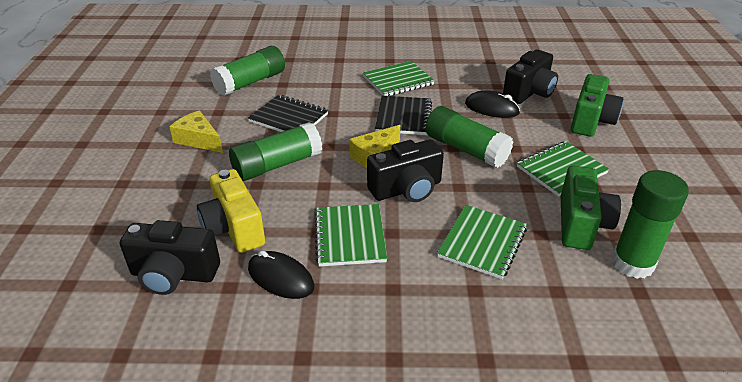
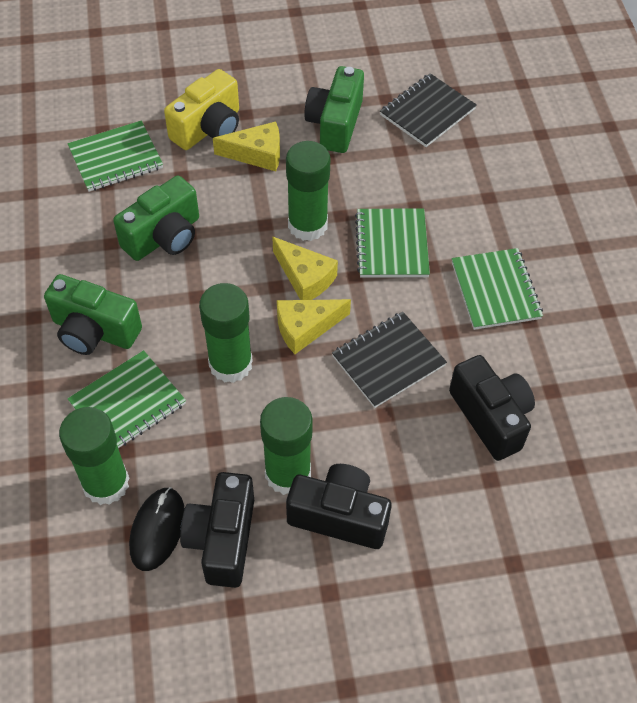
black mouse: [248,250,314,299] [465,90,520,118] = 2 -> [129,487,184,571] = 1
green camera: [561,166,621,250] [571,74,623,137] = 2 -> [44,274,142,355] [113,175,199,261] [304,66,364,153] = 3
yellow cheese: [170,110,223,153] [349,125,400,168] = 2 -> [213,122,280,171] [272,237,338,300] [277,299,351,354] = 3

